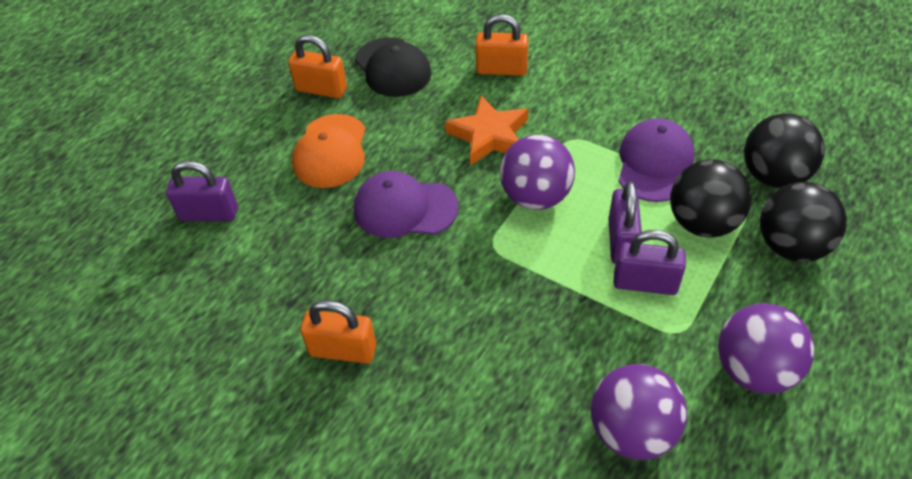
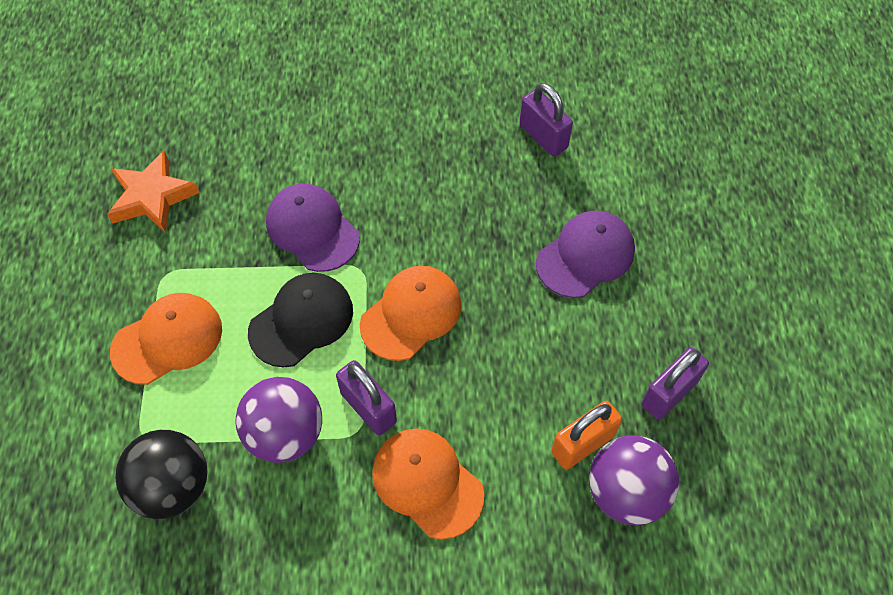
black ball: [670,159,752,238] [744,113,825,188] [760,182,847,262] = 3 -> [115,430,208,519] = 1
orange cap: [292,114,365,188] = 1 -> [110,293,222,385] [360,266,462,361] [372,428,484,539] = 3
orange padlock: [288,35,347,98] [300,300,376,364] [475,14,528,76] = 3 -> [551,401,622,469] = 1
purple ball: [500,135,575,210] [591,364,687,460] [718,303,814,394] = 3 -> [236,377,322,463] [589,435,679,525] = 2

